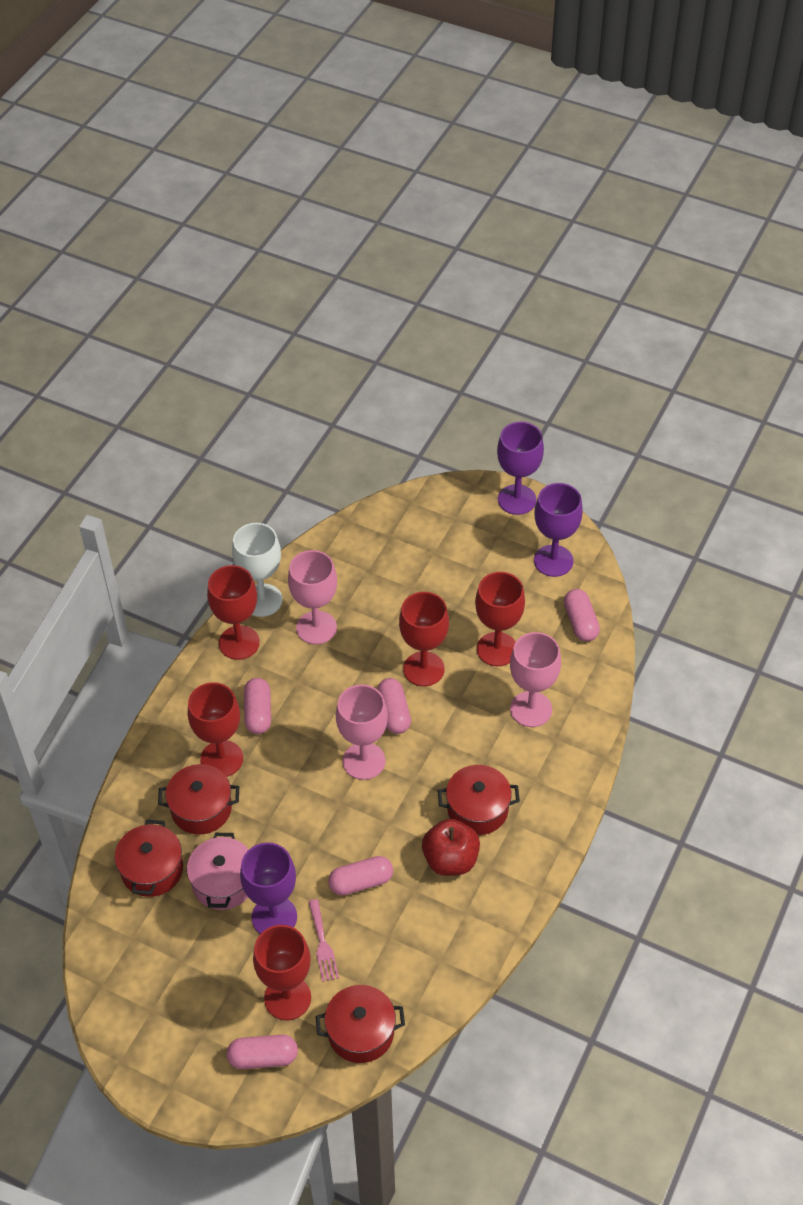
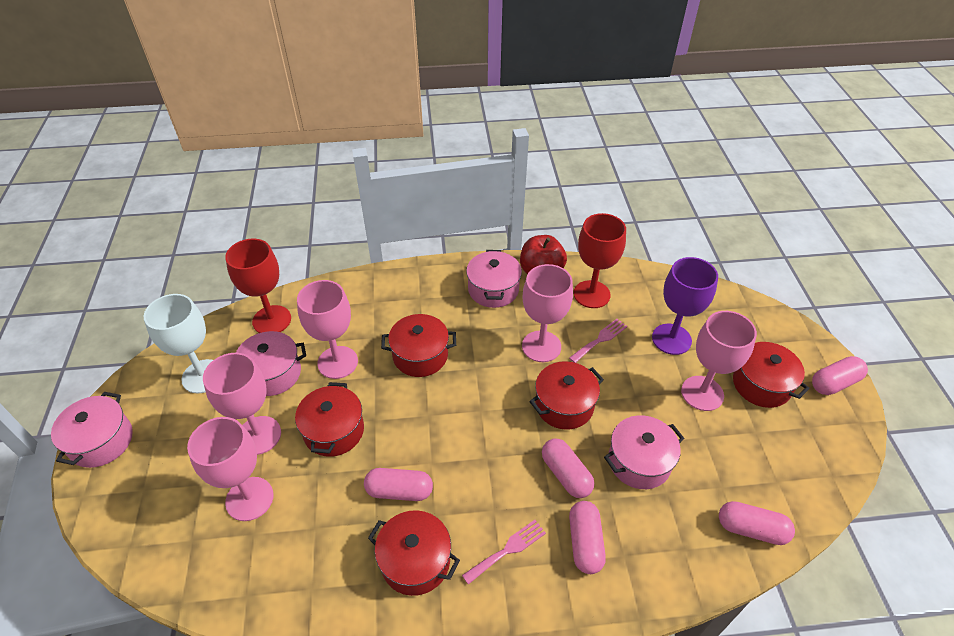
pink fork: [308,899,339,982] = 1 -> [462,520,546,585] [569,319,627,363] = 2
pink goblet: [288,550,337,644] [336,684,388,780] [510,632,561,727] = 3 -> [187,417,274,521] [203,353,281,455] [297,280,358,379] [522,264,573,362] [681,311,757,411] = 5
pink pot: [187,833,249,910] = 1 -> [51,392,133,468] [236,331,306,396] [466,250,522,308] [604,415,685,489] = 4
purple goblet: [240,842,297,934] [497,422,544,515] [534,483,583,577] = 3 -> [652,257,718,355] = 1
red goblet: [188,682,243,777] [207,565,260,660] [253,925,311,1020] [399,592,449,686] [475,572,525,666] = 5 -> [225,239,291,333] [574,213,626,308] = 2
red pot: [115,820,183,897] [158,764,239,835] [316,985,405,1063] [438,765,520,835] = 4 -> [295,382,364,457] [368,510,460,596] [381,314,456,377] [529,361,604,430] [733,342,810,408] = 5

